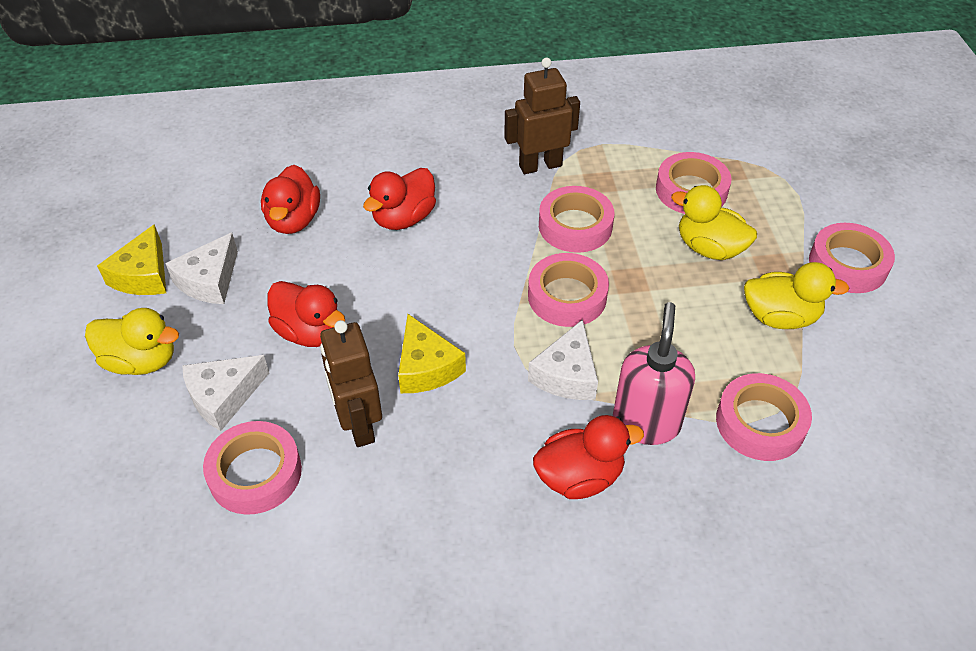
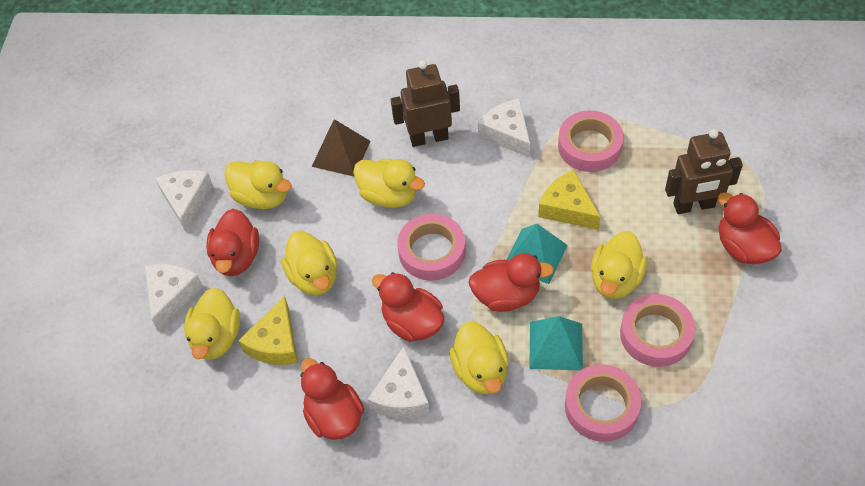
brown pyramid: none = 0 -> [312,119,370,176] = 1
pink soap dispenser: [613,302,695,445] = 1 -> none = 0
pink tape: [203,421,302,515] [528,253,609,327] [539,186,614,253] [656,152,731,214] [716,373,812,461] [809,223,895,293] = 6 -> [397,214,466,281] [558,111,624,172] [565,364,642,442] [620,294,695,367] = 4
red duck: [261,165,320,234] [267,281,345,347] [363,168,436,230] [533,415,644,499] = 4 -> [206,209,259,276] [300,358,364,440] [372,272,444,342] [468,253,554,312] [718,192,782,264] = 5
turquoise pyramid: none = 0 -> [506,224,568,284] [529,316,583,371] = 2
white cheese: [165,233,238,304] [182,355,269,431] [528,319,598,400] = 3 -> [145,264,203,331] [155,170,213,232] [368,346,430,418] [478,99,530,158] = 4
yellow duck: [85,308,179,375] [671,185,757,260] [744,262,849,329] = 3 -> [184,288,240,360] [224,160,292,209] [281,231,337,296] [353,159,425,208] [449,321,508,394] [591,231,647,299] = 6

